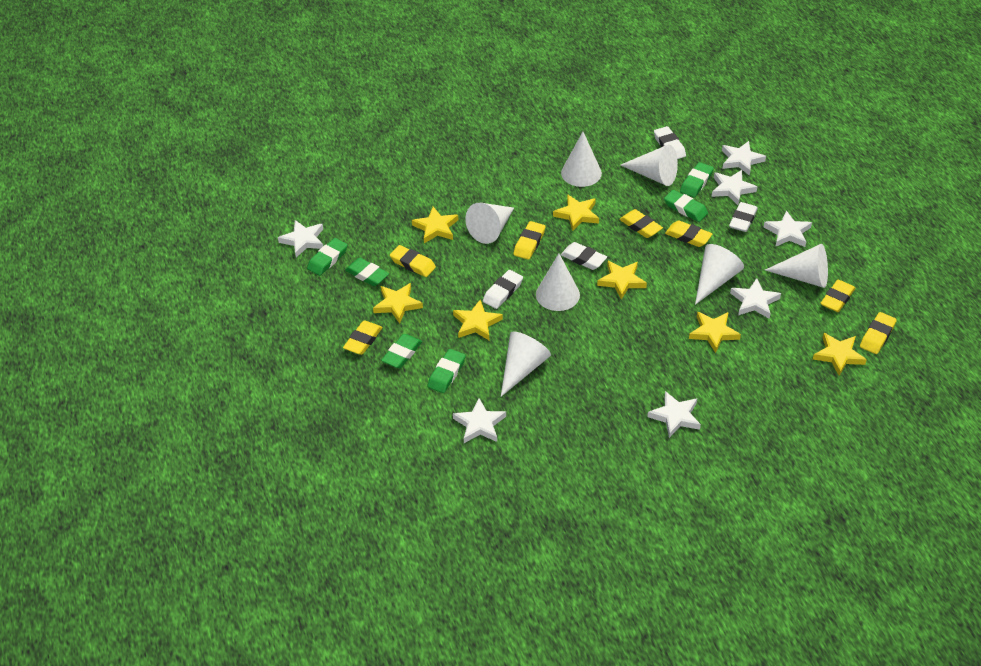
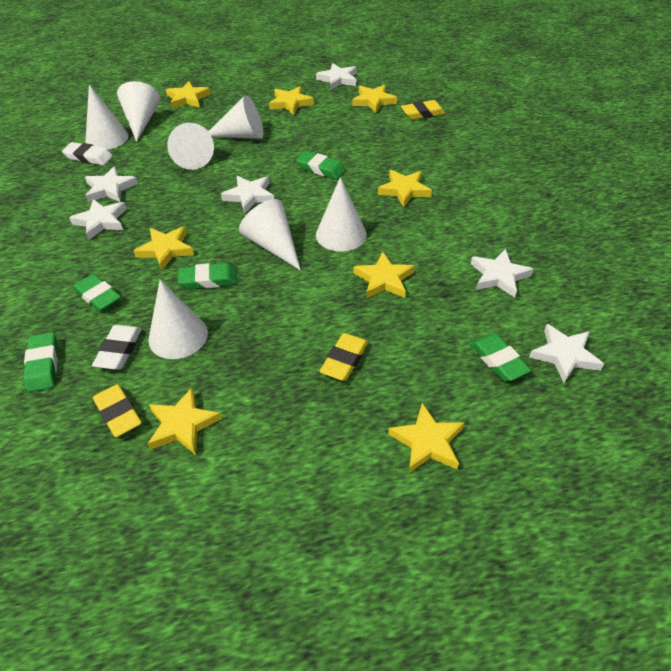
green eraser: [307,238,348,276] [345,258,389,286] [381,334,422,368] [428,349,466,393] [664,190,708,222] [680,162,714,197] = 6 -> [23,332,58,392] [73,274,121,312] [178,263,237,289] [296,151,346,179] [470,333,531,381] = 5
white eraser: [483,270,523,309] [561,242,607,270] [654,126,686,159] [729,202,758,232] = 4 -> [62,142,113,165] [92,325,142,370] = 2
white star: [278,220,323,258] [453,398,506,443] [647,391,701,438] [711,170,757,205] [722,141,766,176] [730,278,781,319] [764,211,812,247] = 7 -> [69,199,126,240] [85,166,138,202] [221,176,274,213] [316,63,356,90] [471,249,534,298] [529,324,604,383] = 6
yellow eraser: [343,321,383,355] [390,245,436,277] [513,221,546,260] [619,209,663,238] [665,220,712,247] [820,280,855,312] [860,312,897,354] = 7 -> [93,384,142,437] [320,333,368,381] [401,100,446,120] = 3
yellow star: [373,283,423,324] [412,207,458,243] [453,300,503,340] [553,194,599,232] [597,261,647,300] [689,312,741,353] [813,333,867,376] = 7 -> [134,226,194,270] [147,388,222,455] [166,81,211,109] [269,86,314,115] [352,85,397,113] [354,252,415,299] [378,170,432,207] [388,403,464,473] = 8

